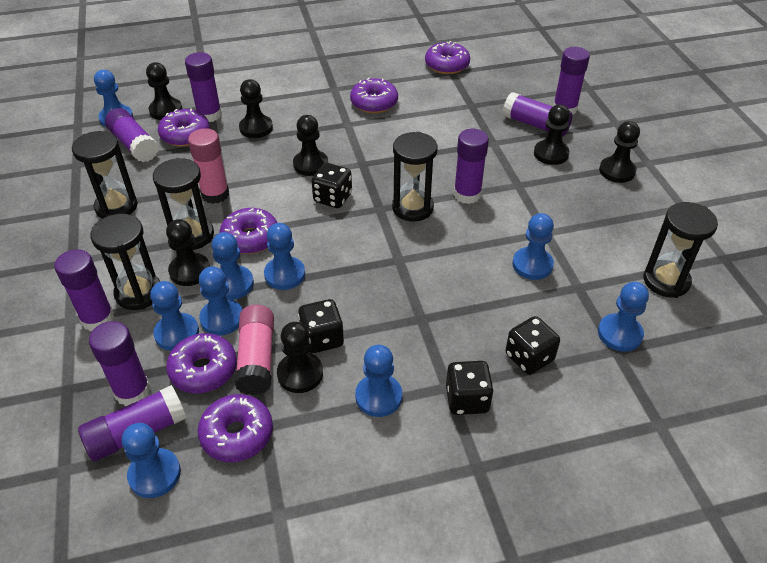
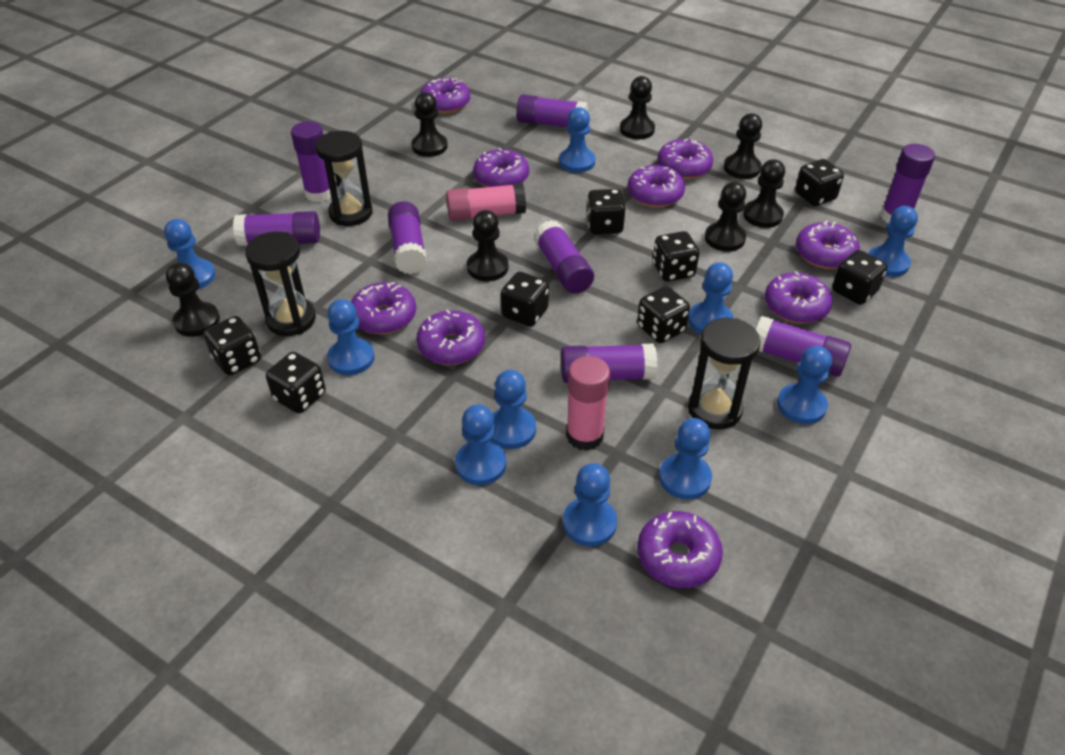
black dice: [298,299,344,353] [311,163,352,208] [446,361,494,415] [505,316,560,375] = 4 -> [204,316,261,375] [266,352,326,413] [501,272,549,327] [586,189,626,234] [637,286,690,343] [653,231,699,282] [795,159,844,206] [832,250,887,305] = 8
black hourglass: [72,131,138,219] [90,214,160,310] [153,158,214,250] [392,132,438,222] [643,202,718,298] = 5 -> [245,232,316,336] [315,131,373,226] [688,318,760,429] = 3
blue pawn: [94,70,133,127] [122,423,181,498] [150,281,199,351] [199,266,242,336] [211,232,254,300] [264,223,305,290] [355,345,402,417] [512,213,554,280] [598,282,649,352] = 9 -> [164,219,216,289] [327,299,375,375] [455,404,506,485] [491,370,536,449] [559,107,595,173] [563,463,617,546] [659,418,712,500] [688,262,733,334] [777,346,832,424] [868,206,918,277] = 10
purple donut: [158,108,210,147] [166,333,237,393] [198,394,273,462] [219,208,278,254] [350,78,398,113] [425,41,470,74] = 6 -> [351,282,416,334] [416,309,485,365] [420,78,470,114] [473,148,529,187] [628,165,685,207] [637,511,723,588] [657,139,713,179] [765,271,833,324] [796,221,860,269] = 9

